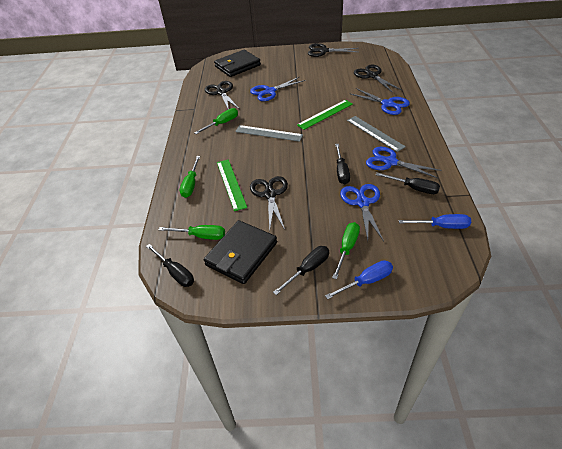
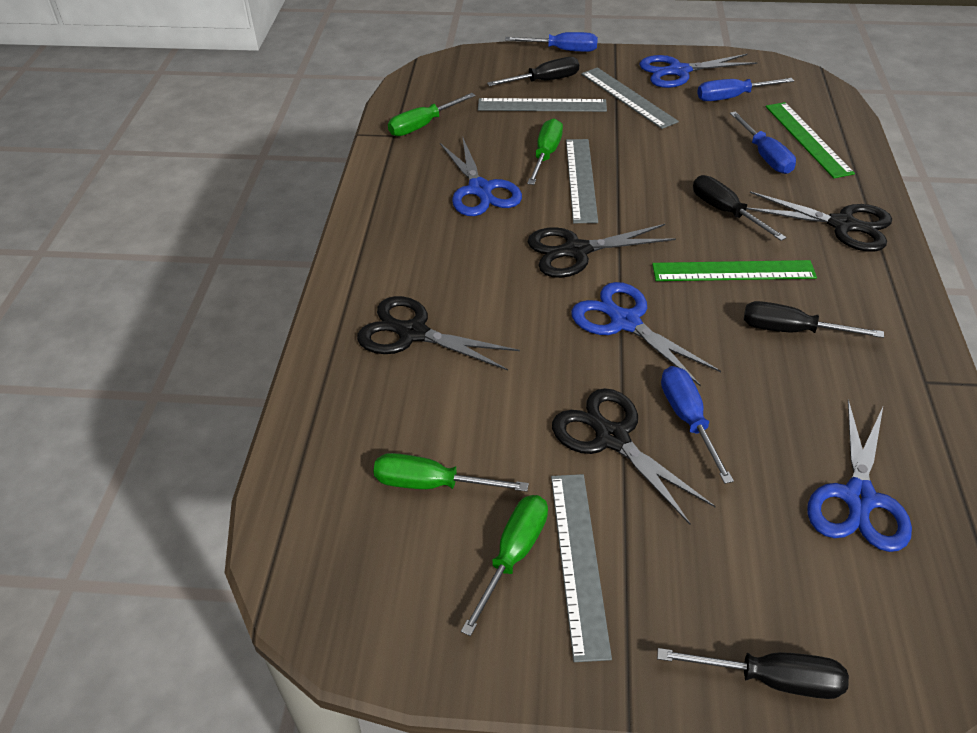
black wallet: [204,220,277,284] [214,50,261,77] = 2 -> none = 0
blue screwdriver: [325,260,393,299] [399,214,471,229] = 2 -> [505,32,598,52] [661,366,734,484] [697,78,794,101] [730,111,796,174] = 4
grey ruler: [235,125,303,142] [347,116,406,152] = 2 -> [478,98,607,112] [551,474,612,662] [566,139,598,223] [581,67,679,129] = 4

